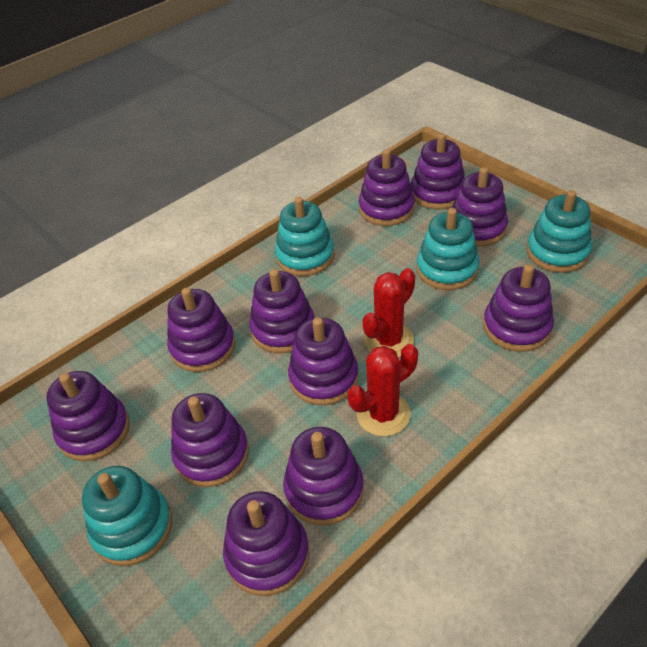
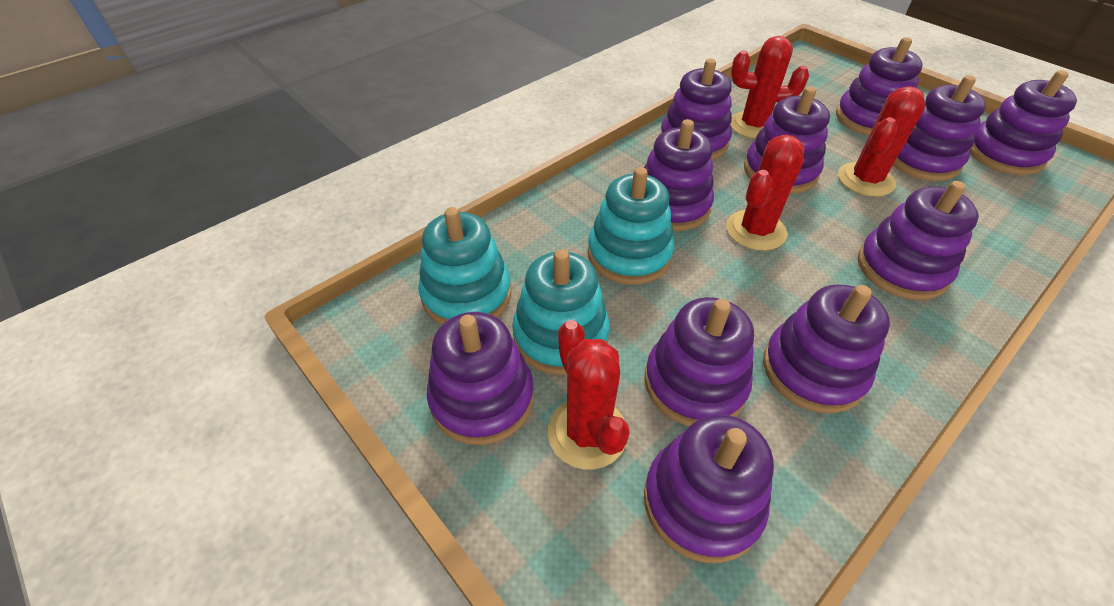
red cactus: [348,344,418,436] [362,268,415,358] = 2 -> [548,320,630,469] [726,135,804,251] [730,36,809,139] [838,86,925,197] = 4
turquoise stacking toy: [82,466,172,566] [275,197,335,276] [416,208,479,290] [527,190,592,273] = 4 -> [418,207,512,325] [512,249,610,375] [588,167,674,285] = 3

